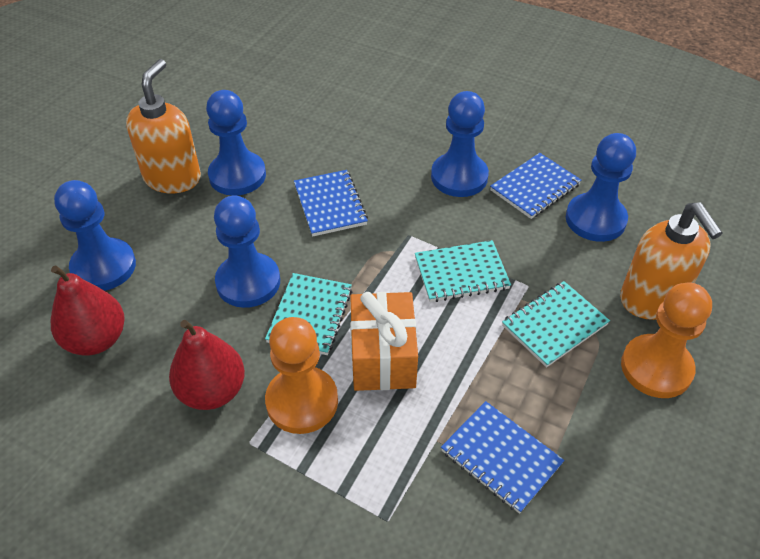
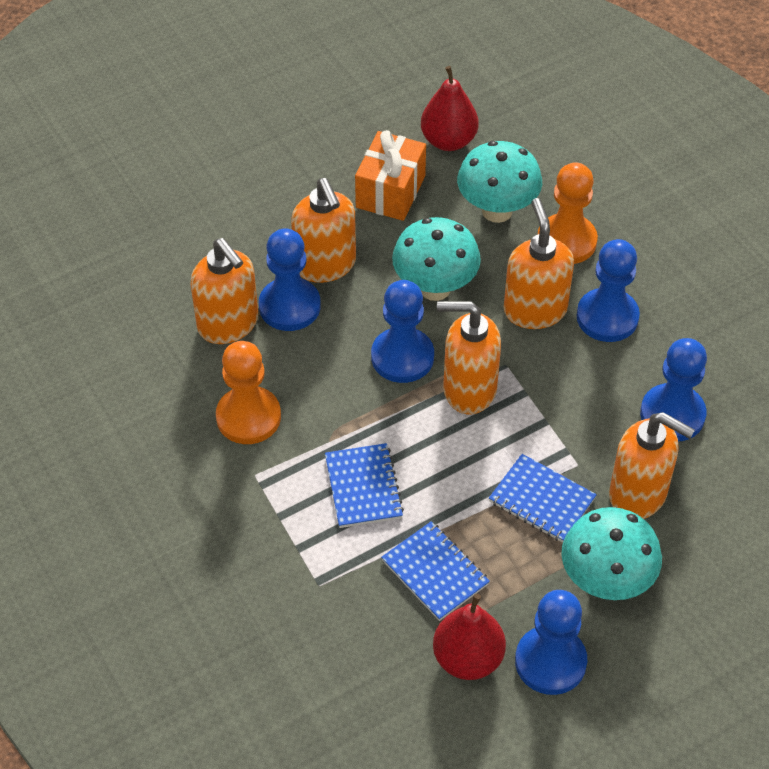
orange soap dispenser: [126,59,201,193] [620,202,723,320] = 2 -> [190,238,258,344] [291,178,356,283] [437,301,501,414] [504,198,574,329] [609,412,695,519] = 5
turquoise mushroom: none = 0 -> [392,217,481,301] [457,141,542,223] [561,507,662,600] = 3
turquoise notebook: [265,273,352,355] [415,240,511,302] [502,281,610,367] = 3 -> none = 0

